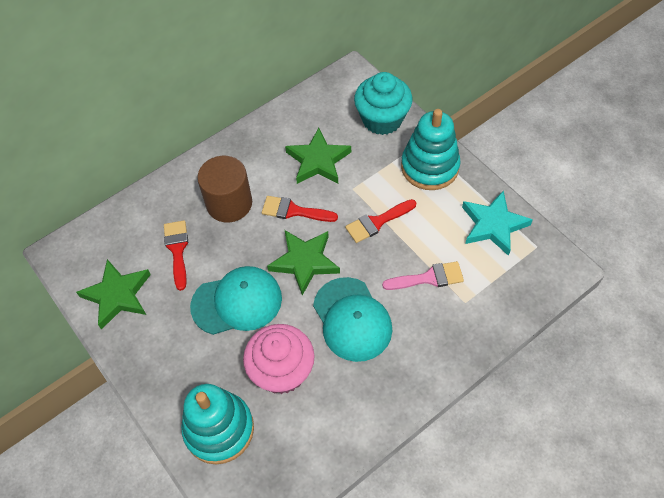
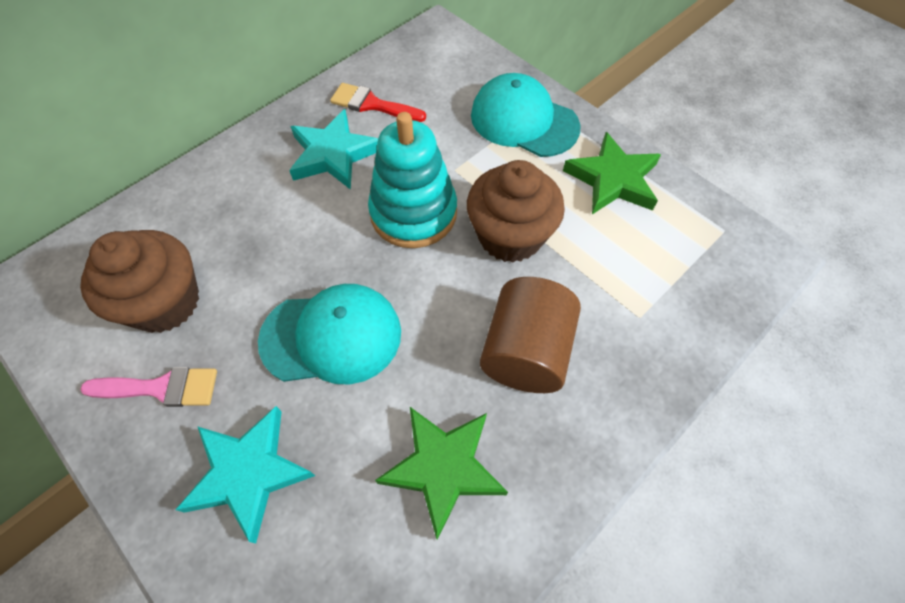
brown cupcake: none = 0 -> [80,230,199,333] [467,160,565,263] = 2
green star: [76,259,151,330] [267,230,340,296] [285,128,351,184] = 3 -> [375,407,508,540] [563,132,661,214] = 2
pink cupcake: [243,324,315,394] = 1 -> none = 0
red brush: [164,220,188,291] [262,196,338,222] [345,199,416,243] = 3 -> [330,83,426,122] = 1
turquoise cupcake: [354,72,412,135] = 1 -> none = 0
turquoise stacking toy: [181,384,254,465] [401,109,461,190] = 2 -> [368,112,457,248] = 1
turquoise star: [462,191,533,256] = 1 -> [175,406,315,543] [289,109,378,190] = 2

